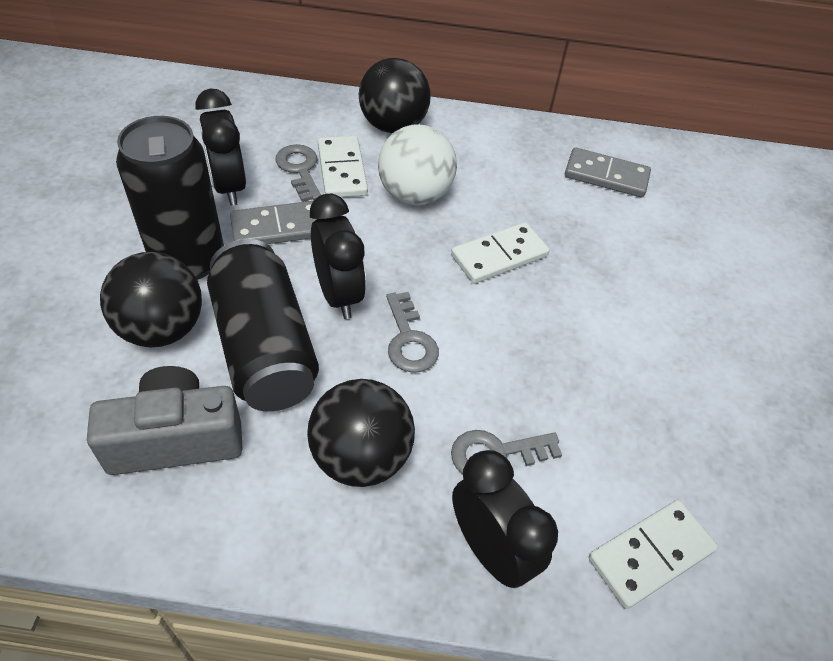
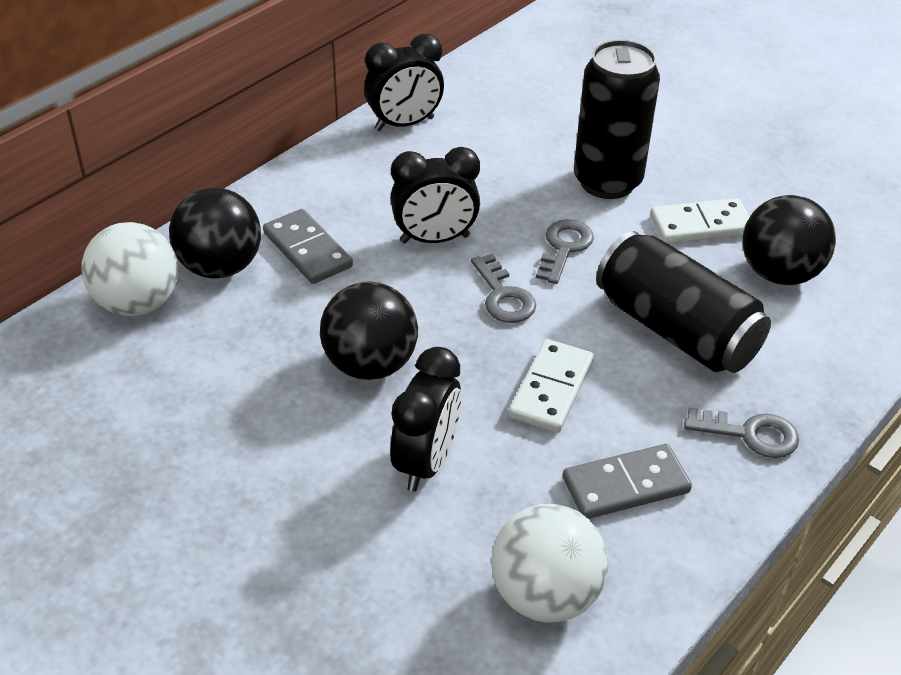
grey camera: [87,366,243,475] = 1 -> none = 0
white ball: [378,124,457,205] = 1 -> [81,222,178,316] [491,504,609,623] = 2
white domino: [318,136,368,197] [451,222,550,284] [588,500,718,609] = 3 -> [509,339,594,433] [650,198,750,243] = 2

